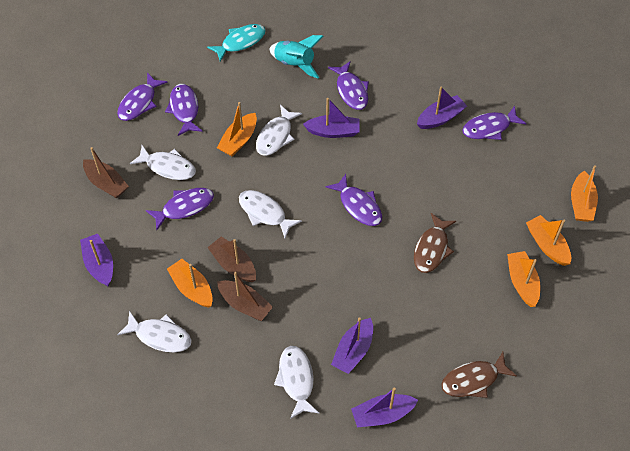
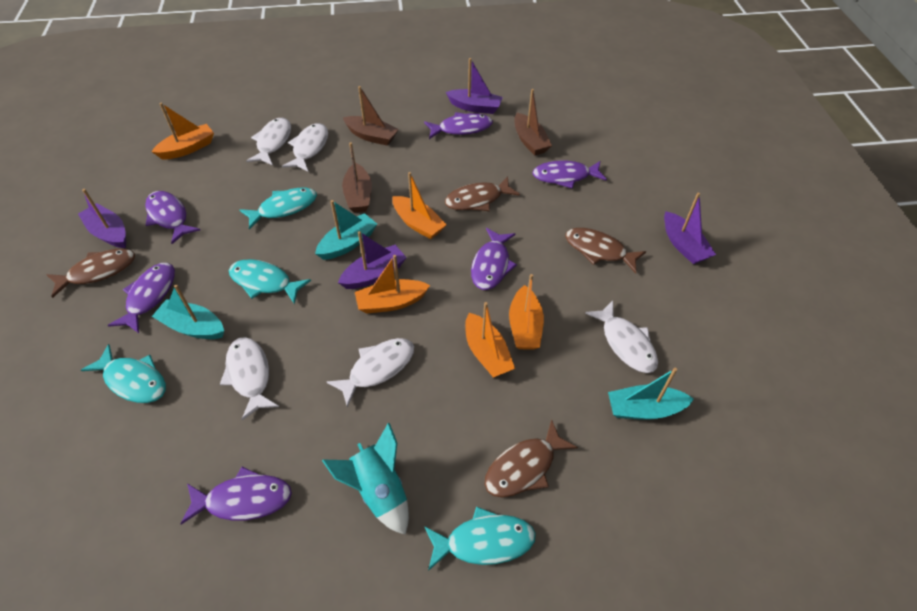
brown fish: [414,213,456,273] [441,352,517,398] = 2 -> [46,249,135,298] [445,176,520,211] [485,420,578,497] [565,228,646,274] = 4
purple boat: [80,233,113,286] [303,98,359,138] [331,317,373,374] [351,387,418,427] [417,87,467,129] = 5 -> [78,189,126,248] [338,231,407,289] [446,58,503,114] [664,193,716,264] = 4
turquoise boat: none = 0 -> [152,284,224,339] [315,200,377,260] [608,368,694,420] = 3
turquoise fish: [207,24,266,62] = 1 -> [81,344,166,403] [229,259,311,304] [240,188,317,230] [424,506,536,571] = 4

